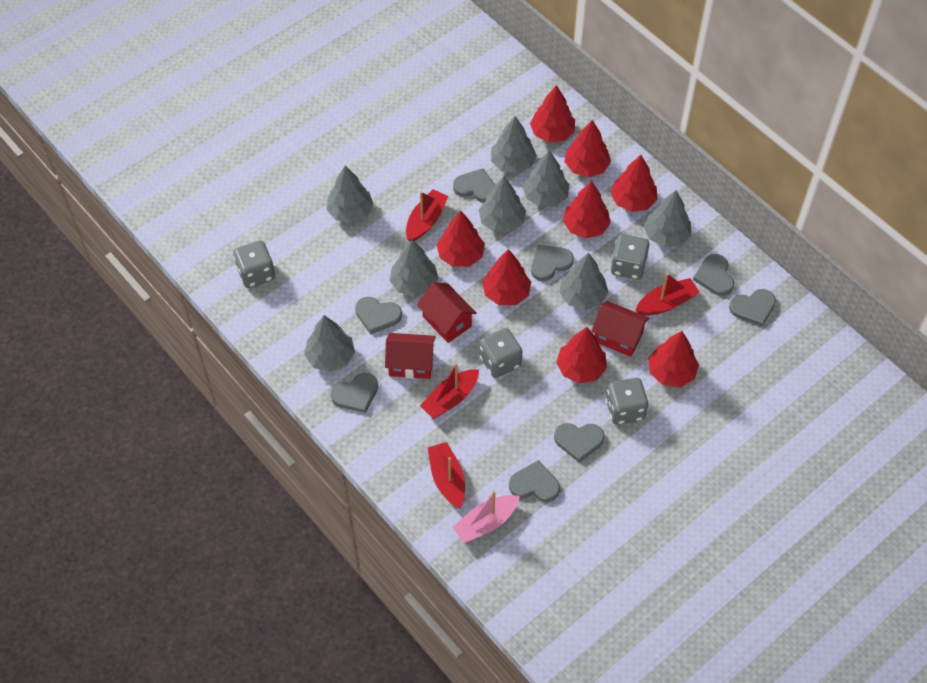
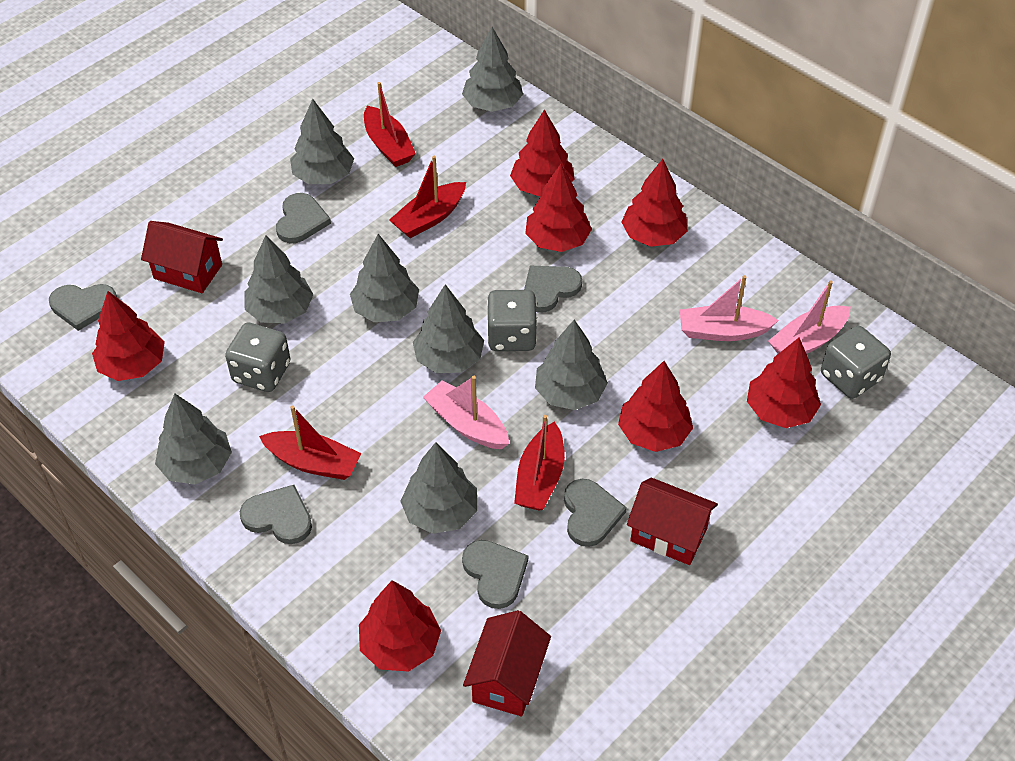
grey dice: [233,240,275,288] [479,328,523,378] [606,378,648,425] [611,234,649,280] = 4 -> [225,323,290,392] [487,290,537,351] [821,326,891,399] = 3
grey heart: [330,373,378,413] [355,297,402,335] [453,168,495,202] [509,460,560,502] [531,245,574,281] [554,423,605,463] [693,254,734,296] [729,289,776,327] = 8 -> [49,284,117,331] [240,485,312,544] [276,193,331,243] [462,540,528,609] [524,266,582,313] [564,479,627,547] = 6
pink boat: [452,491,520,543] = 1 -> [423,376,509,449] [680,275,779,341] [768,280,851,354] = 3
red tree: [437,210,485,267] [482,249,531,305] [530,85,575,142] [556,327,607,384] [563,181,611,238] [564,120,611,177] [611,155,657,212] [648,331,699,387] = 8 -> [92,291,165,381] [359,580,441,672] [510,110,575,197] [525,164,592,252] [618,361,693,452] [621,159,688,247] [747,337,821,428] = 7

